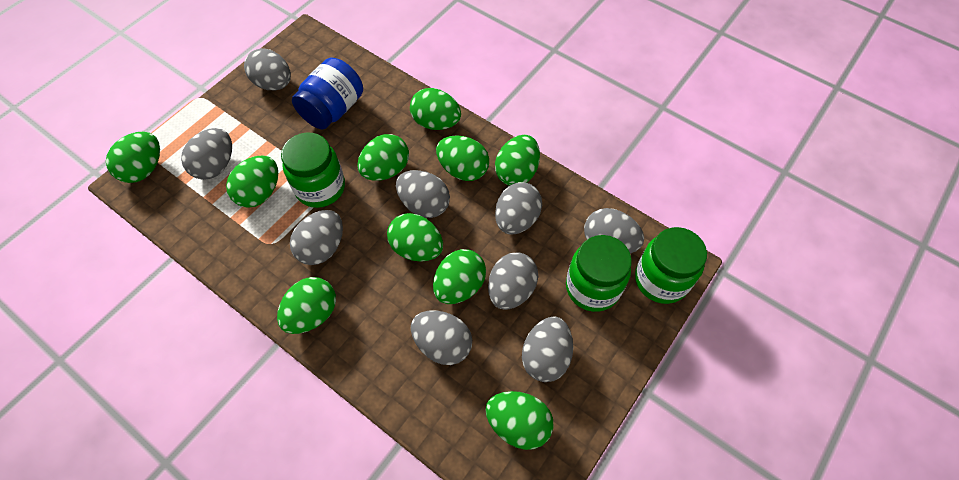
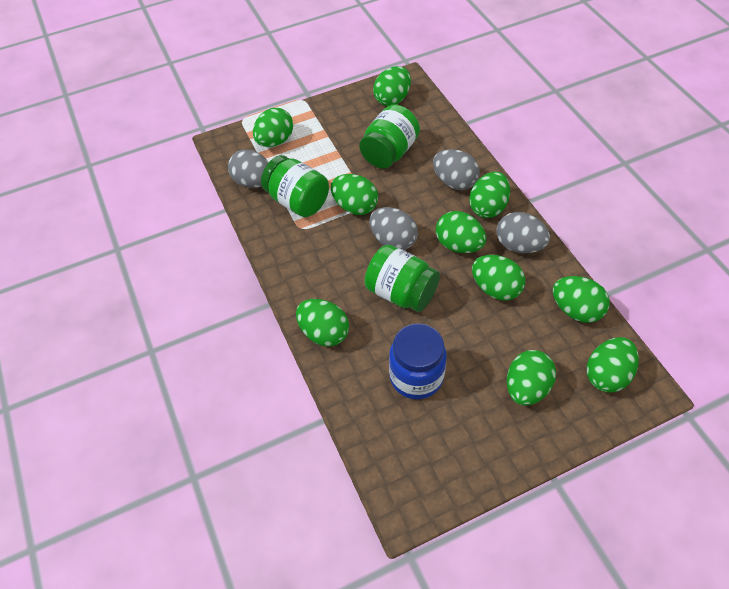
grey egg: [181,128,232,180] [244,48,291,90] [290,210,343,265] [396,170,450,218] [411,311,472,365] [488,252,538,310] [495,182,542,235] [522,316,573,382] [584,208,644,254] = 9 -> [228,149,269,188] [369,207,418,250] [433,149,480,190] [496,212,550,253] = 4

